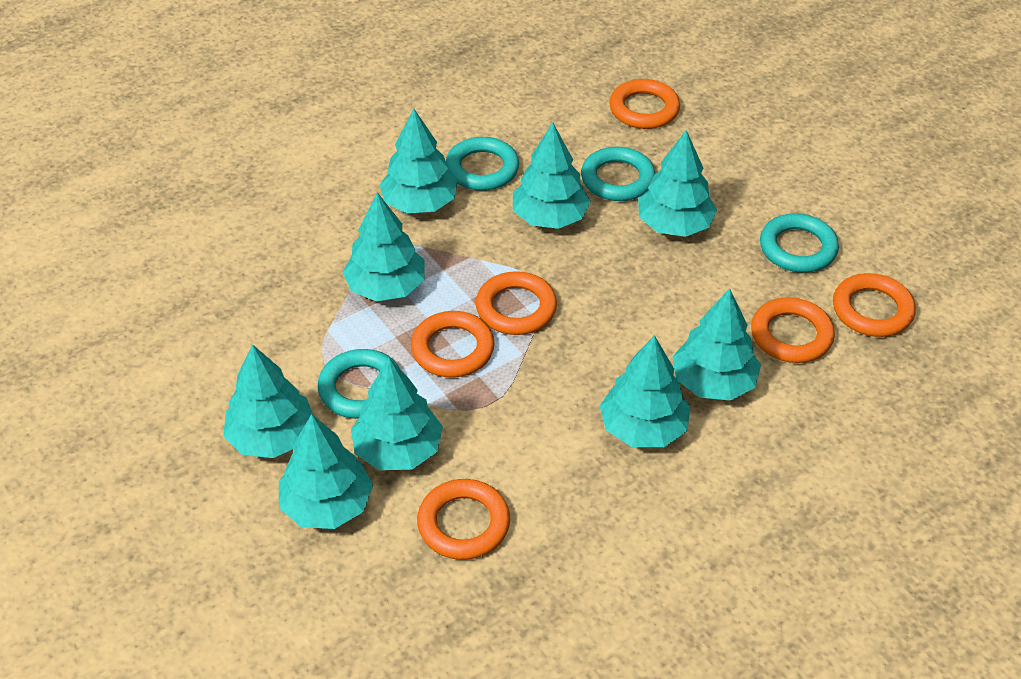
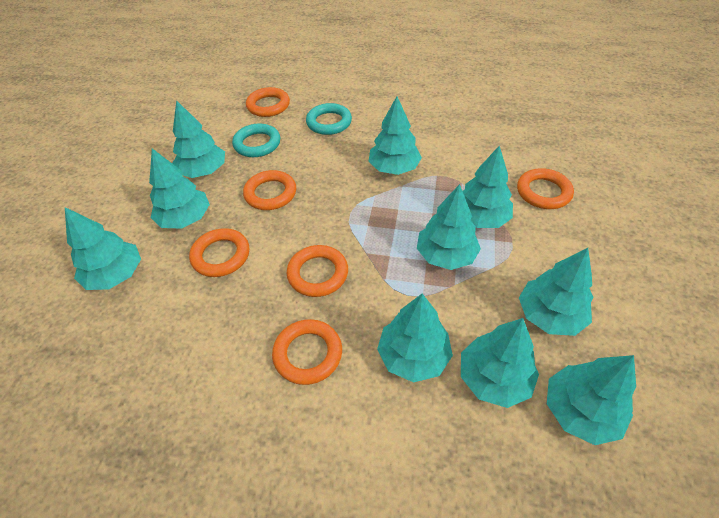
turquoise ring: [318,349,399,419] [446,137,519,191] [581,147,655,201] [760,213,839,273] = 4 -> [232,123,280,157] [306,103,352,135] = 2
turquoise tree: [223,344,313,458] [279,414,373,529] [343,192,425,301] [351,358,443,470] [380,108,458,213] [513,123,591,229] [600,335,690,447] [638,130,717,237] [672,289,761,401] = 9 -> [65,207,141,290] [149,148,210,228] [172,100,225,178] [369,97,422,175] [377,294,453,383] [417,184,481,270] [461,318,539,408] [463,145,513,228] [519,248,593,336] [547,355,636,445] = 10

